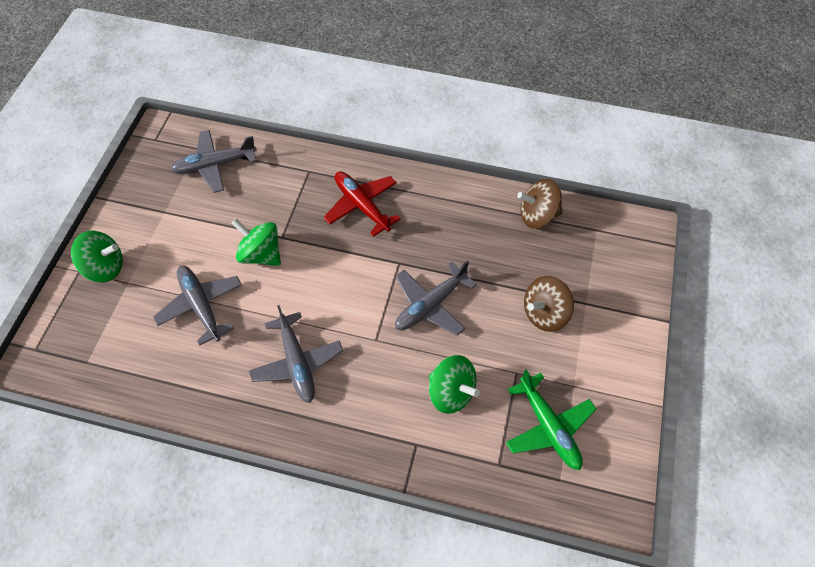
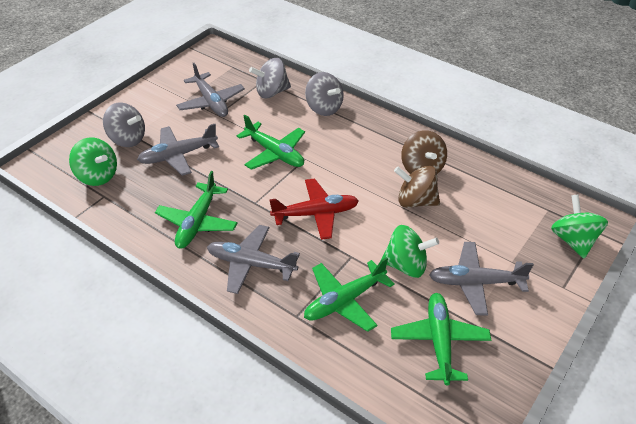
green plane: [506,369,596,470] = 1 -> [155,171,238,249] [237,115,305,170] [304,257,395,332] [391,293,491,385] = 4
grey spinning top: none = 0 -> [103,102,145,147] [249,58,291,98] [305,72,344,116] = 3

